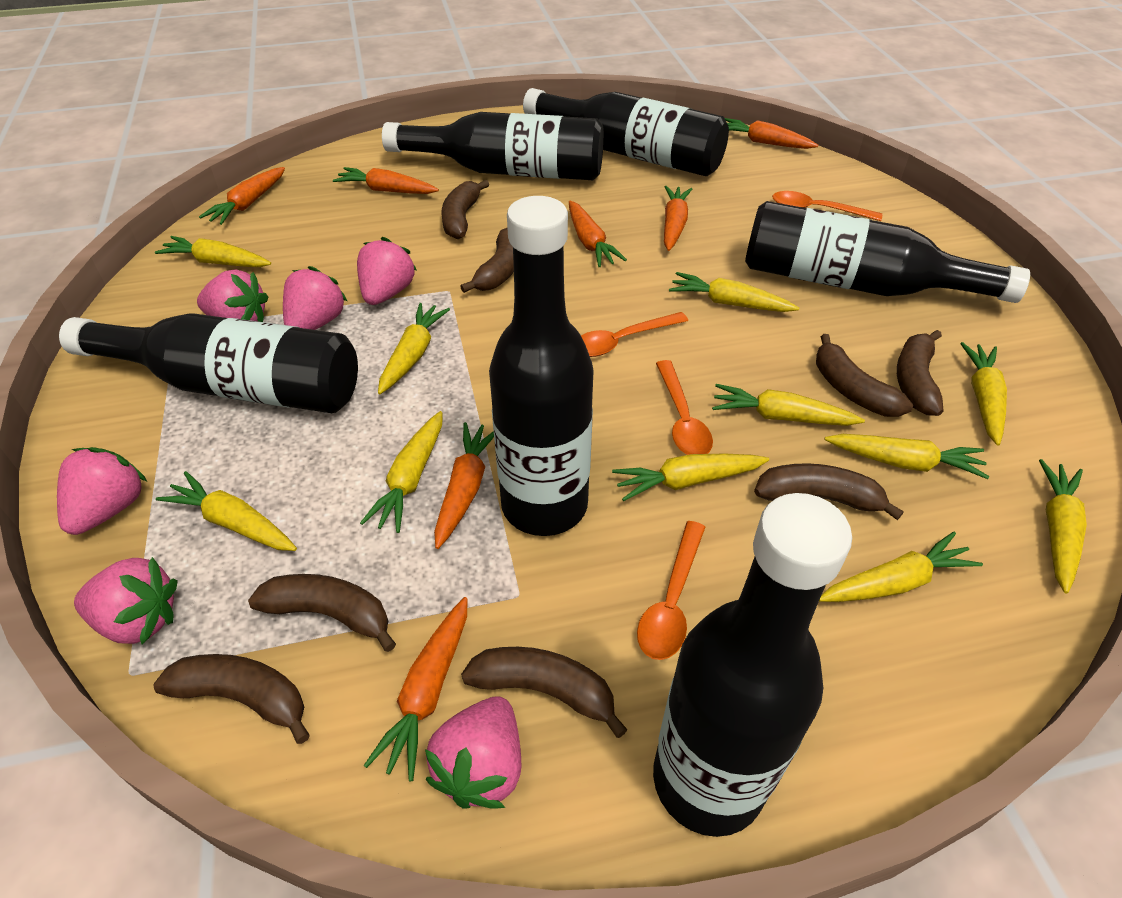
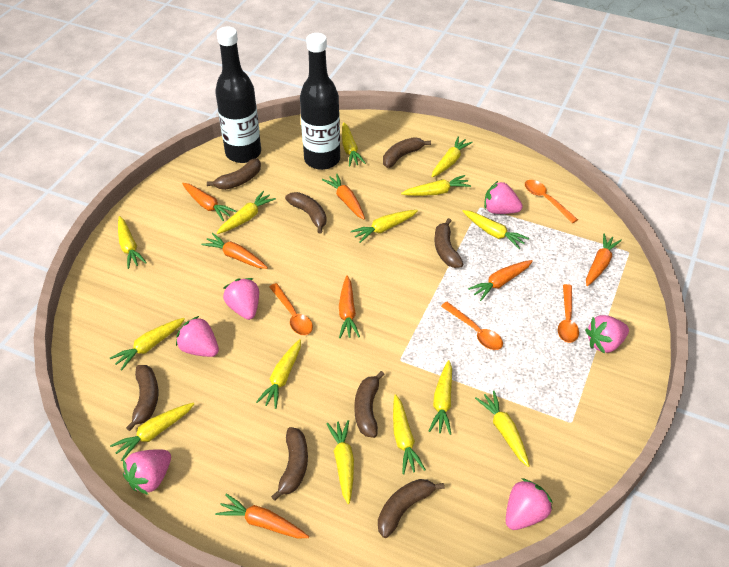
black bottle: [59,313,358,413] [382,112,604,180] [489,196,594,536] [523,88,729,176] [653,493,852,837] [745,201,1030,303] = 6 -> [215,26,261,163] [300,33,340,170] = 2
yellow carrot: [155,236,271,267] [156,471,297,551] [360,411,442,533] [378,303,450,394] [612,454,769,501] [669,272,799,312] [712,384,865,426] [819,532,983,602] [824,434,989,479] [960,342,1007,445] [1039,459,1087,594] = 11 -> [110,318,185,371] [110,402,194,461] [118,216,147,269] [217,191,276,234] [256,339,301,409] [327,420,354,504] [342,122,366,166] [351,210,418,243] [393,394,426,474] [401,175,471,196] [429,360,452,435] [431,136,473,177] [463,210,529,249] [475,391,530,467] = 14

